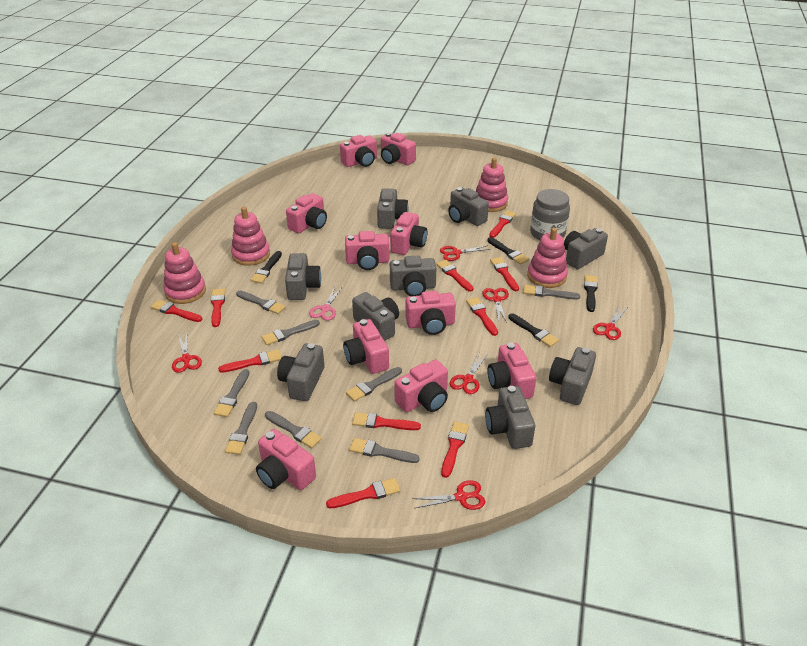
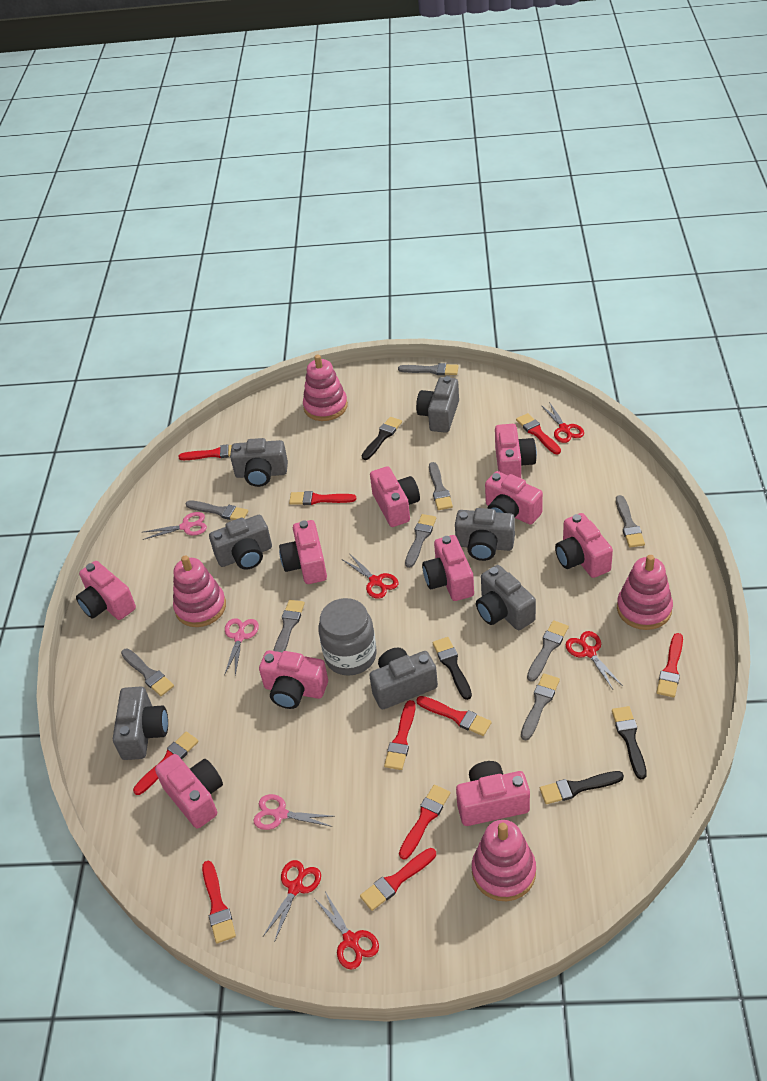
grey brush: [214,369,249,417] [225,402,257,455] [236,291,286,314] [262,320,320,345] [265,411,322,448] [346,367,402,402] [349,438,420,463] [523,285,580,300] = 8 -> [121,649,174,696] [185,501,248,520] [273,600,305,652] [398,363,459,375] [405,514,437,568] [429,462,453,510] [521,673,560,741] [527,620,569,682] [616,495,645,548] = 9
grey camera: [277,343,324,401] [285,253,321,300] [352,292,399,341] [377,188,409,229] [390,256,436,296] [448,187,489,226] [485,386,535,449] [549,347,596,405] [564,228,608,269] = 9 -> [113,686,168,760] [209,515,272,570] [230,438,288,487] [369,648,438,709] [416,376,459,433] [455,508,515,561] [476,565,536,630] = 7
pink scissors: [309,286,343,321] = 1 -> [143,512,207,540] [224,618,259,676] [253,794,335,830] = 3
red scissors: [172,333,202,373] [412,480,485,510] [440,245,490,261] [450,353,487,394] [482,288,509,322] [593,306,627,340] = 6 -> [263,860,321,942] [314,892,379,970] [343,553,399,599] [541,402,584,443] [566,631,623,689] = 5

